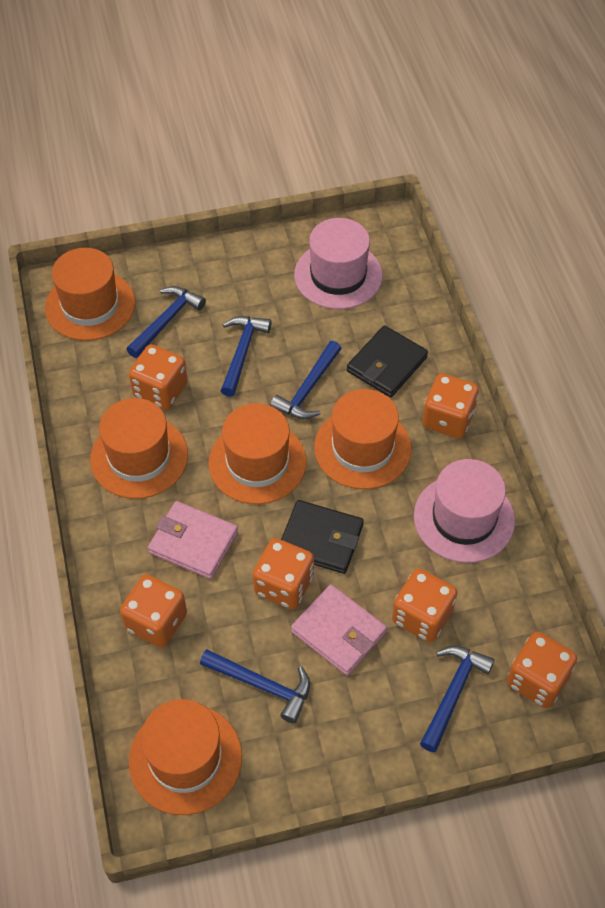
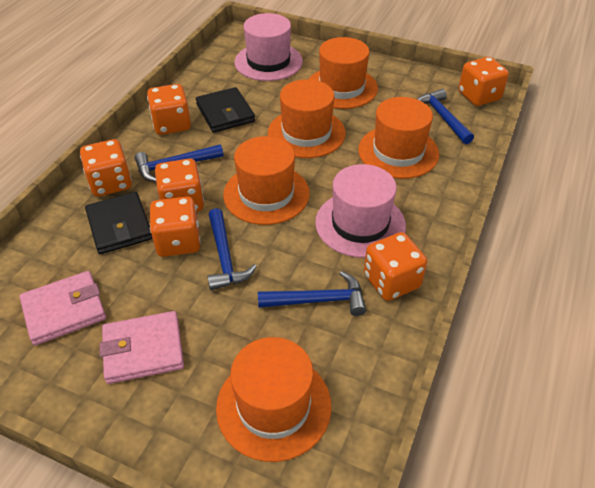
blue hammer: [126,286,206,358] [200,649,310,724] [221,316,272,397] [270,341,342,419] [420,646,495,752] = 5 -> [134,144,224,182] [207,208,257,290] [258,271,366,316] [417,89,474,144] = 4

